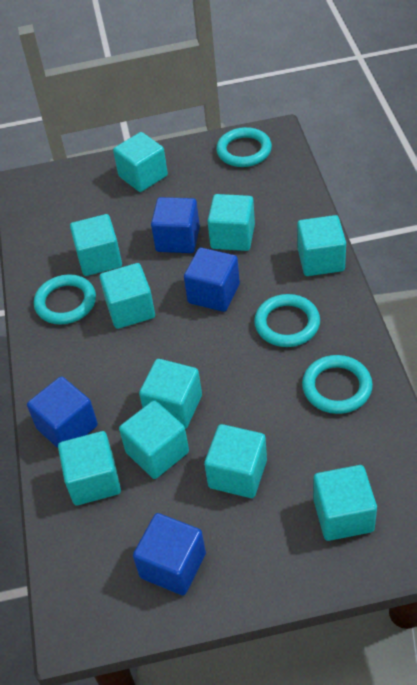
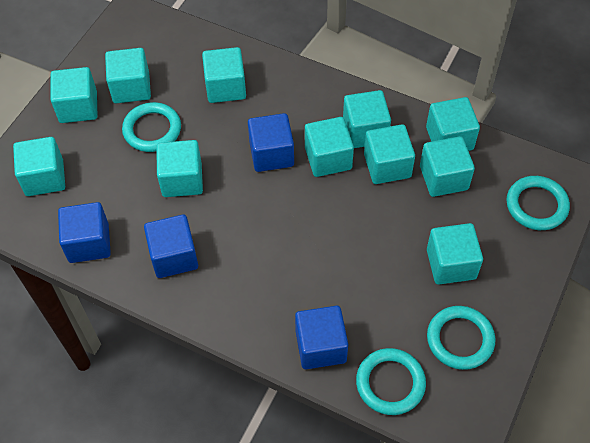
turquoise cube: [58,431,121,505] [70,214,122,276] [100,263,155,329] [113,132,168,192] [119,400,189,479] [139,359,202,429] [204,424,267,498] [207,194,255,251] [297,215,346,276] [313,465,377,541] = 10 -> [13,137,65,196] [50,67,97,123] [105,48,151,103] [156,140,203,197] [202,47,246,103] [305,117,354,177] [343,90,391,148] [364,124,415,184] [420,136,475,197] [426,97,480,151] [427,223,483,285] = 11

